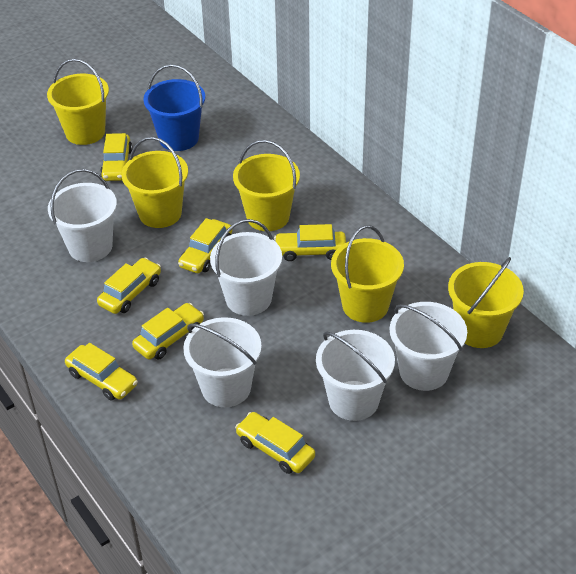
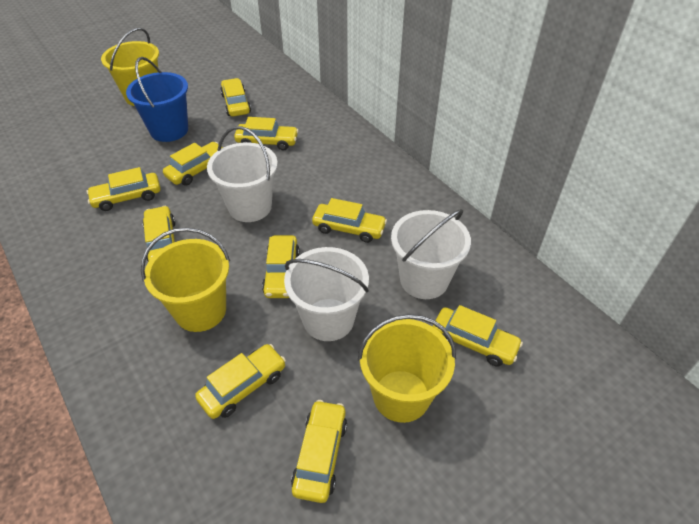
white bucket: [48,169,117,262] [183,317,262,407] [210,219,282,316] [316,330,395,421] [390,302,467,391] = 5 -> [207,126,278,222] [284,247,369,341] [391,209,471,299] = 3
yellow bucket: [47,59,109,145] [121,137,188,228] [233,140,300,231] [331,225,404,323] [448,257,524,348] = 5 -> [101,28,159,106] [141,227,230,332] [358,314,456,423] = 3
yellow car: [65,343,138,401] [97,257,161,314] [100,133,133,181] [132,303,204,360] [178,218,232,273] [235,412,315,474] [274,224,346,261] = 7 -> [86,167,161,211] [142,206,176,262] [163,142,223,186] [195,344,286,419] [220,78,251,116] [234,117,299,150] [262,235,300,298] [291,400,347,503] [312,198,387,243] [433,305,523,366] = 10

